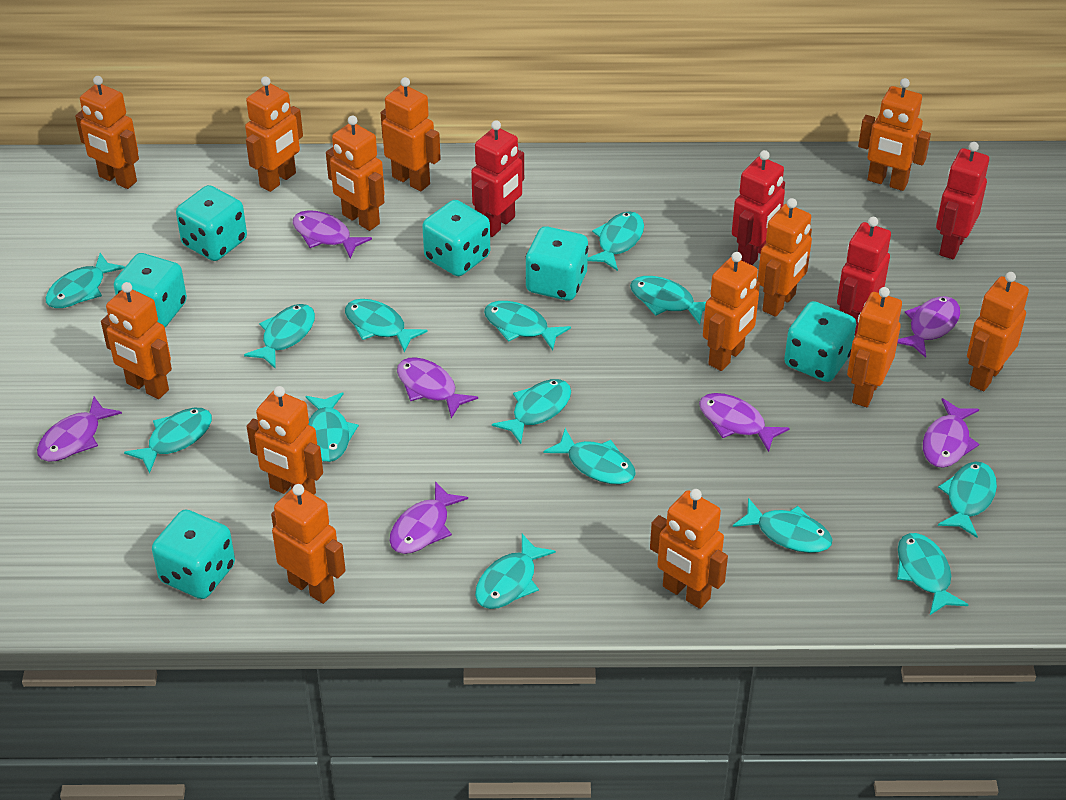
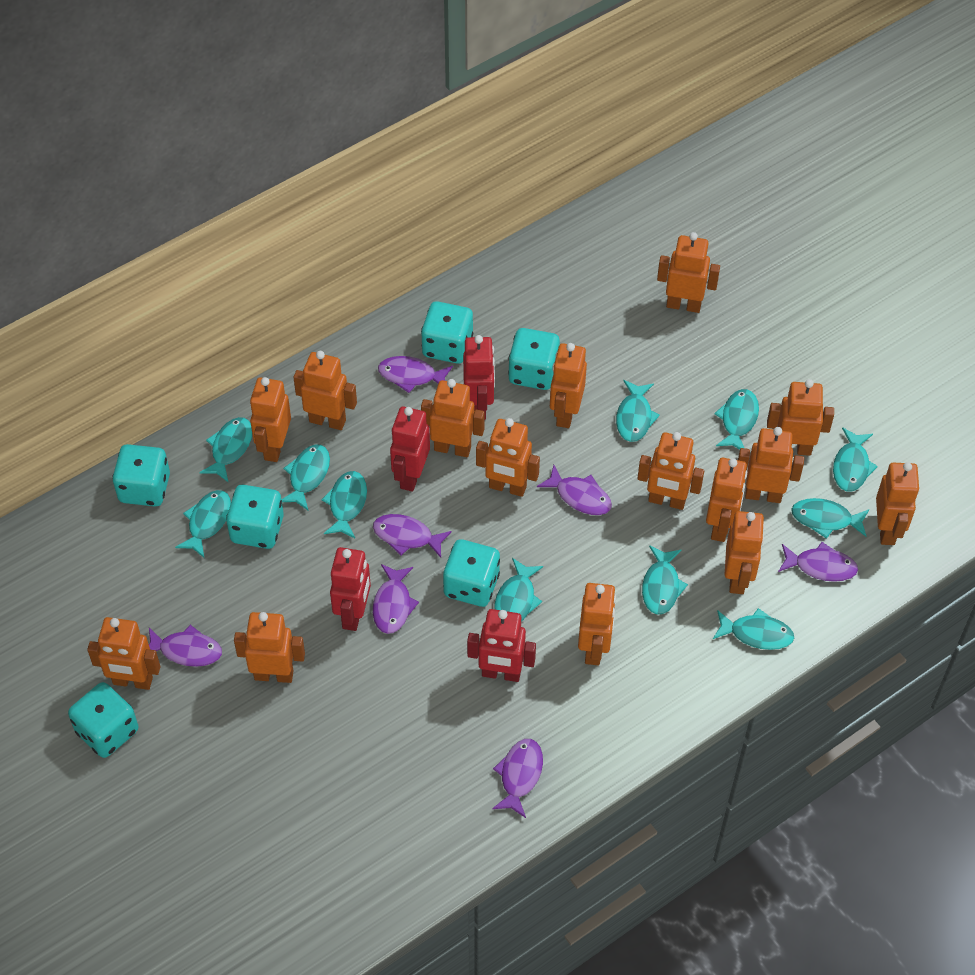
orange robot: [75,76,139,189] [101,282,172,399] [245,76,303,192] [247,386,323,495] [271,484,346,604] [326,115,385,231] [381,77,441,191] [650,489,728,609] [703,252,760,371] [757,198,812,317] [847,287,902,407] [858,78,931,191] [967,272,1029,391] = 13 -> [87,617,160,690] [234,612,305,683] [250,377,291,462] [293,351,357,430] [421,379,484,457] [476,418,540,497] [550,343,587,428] [578,583,616,665] [637,432,704,510] [657,232,720,313] [706,458,747,542] [725,511,765,594] [738,427,804,503] [767,379,834,456] [876,462,920,545] = 15
turquoise fish: [46,253,125,308] [124,408,212,473] [244,304,315,368] [305,392,359,462] [345,299,428,353] [475,534,556,609] [484,301,571,350] [492,379,571,444] [544,428,636,484] [588,211,644,271] [630,276,706,325] [733,498,832,553] [897,533,969,615] [938,461,997,538] = 14 -> [175,490,231,558] [199,417,252,483] [282,444,330,510] [322,471,367,538] [494,558,543,622] [616,380,660,442] [642,545,688,615] [713,608,794,650] [714,389,759,449] [791,498,869,539] [833,427,878,491] = 11

